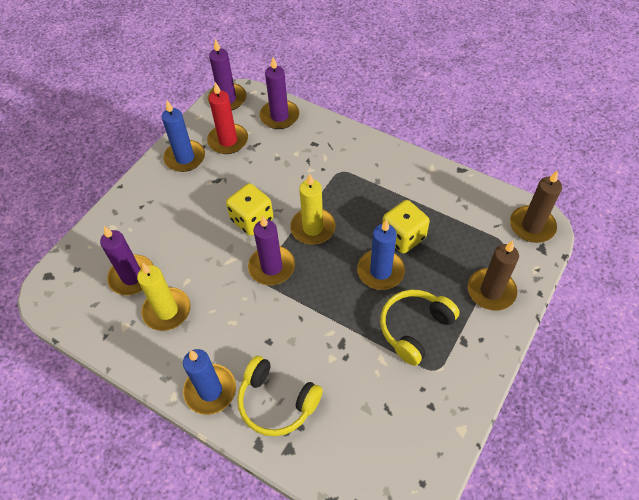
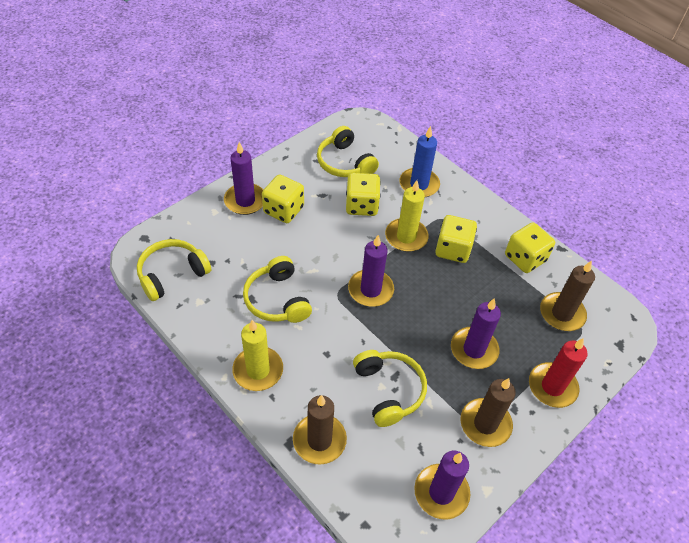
blue candle: [162,101,205,172] [183,349,236,415] [357,220,405,290] = 3 -> [400,126,440,197] = 1
brown candle: [468,240,519,311] [510,171,562,243] = 2 -> [293,395,347,465] [460,378,516,447] [540,261,595,331] = 3
yellow dice: [226,183,273,236] [382,200,430,254] = 2 -> [262,174,304,223] [346,173,381,216] [435,215,477,263] [505,222,555,273] = 4
yellow headphones: [237,356,323,436] [380,290,460,366] = 2 -> [137,239,211,301] [243,256,312,323] [317,126,379,177] [353,350,427,427] = 4

